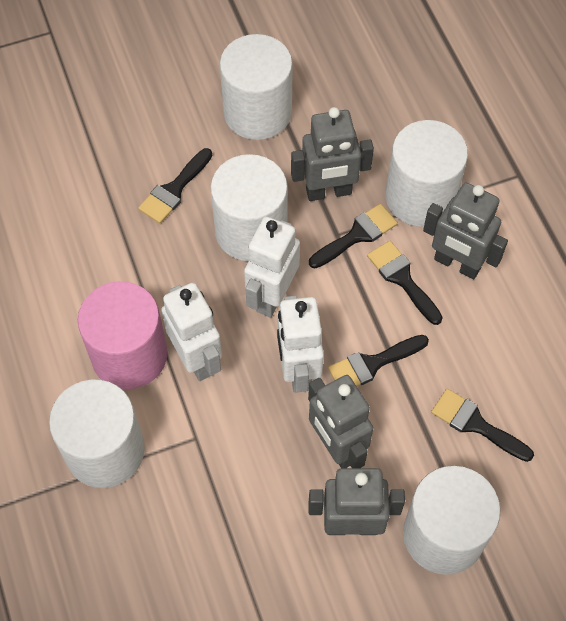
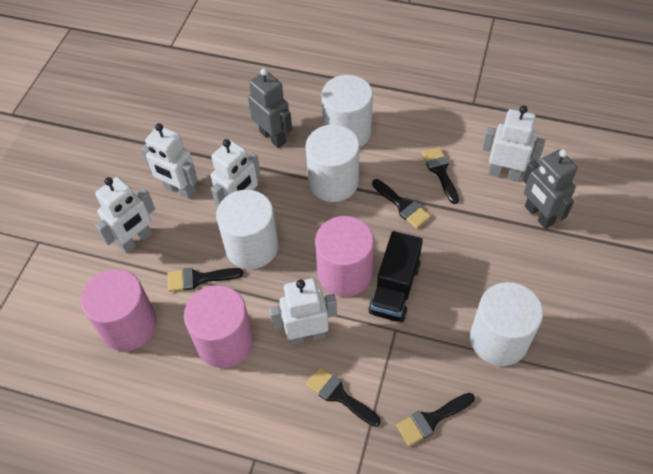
black truck: none = 0 -> [368,231,423,322] = 1
grey robot: [291,107,374,201] [308,375,373,468] [308,468,405,535] [423,183,508,279] = 4 -> [248,68,292,148] [523,149,578,229] = 2
pink cylinder: [78,281,168,389] = 1 -> [81,269,157,351] [184,285,254,368] [315,216,374,297] = 3
white cylinder: [49,380,145,488] [210,154,288,261] [220,34,293,140] [386,120,468,227] [403,466,501,575] = 5 -> [216,190,278,269] [306,125,360,202] [321,75,373,147] [470,282,543,366] = 4
white robot: [161,283,222,381] [244,217,300,317] [277,296,324,393] = 3 -> [95,177,155,253] [141,123,198,199] [211,139,260,206] [269,278,337,345] [482,106,545,181] = 5

